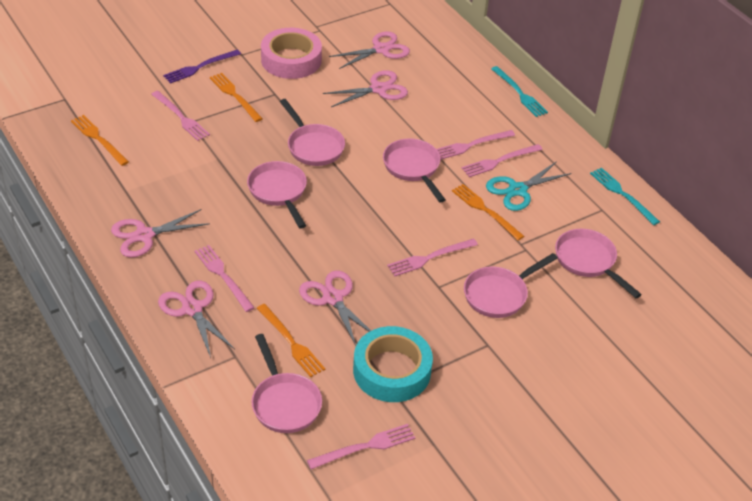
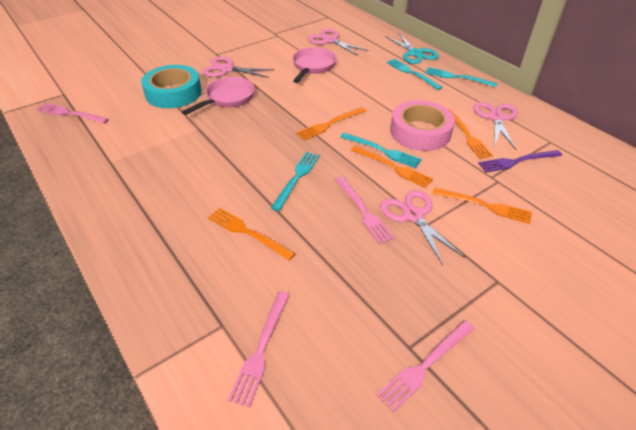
orange fork: [71,115,129,166] [210,73,263,122] [257,304,325,377] [452,184,524,240] = 4 -> [208,208,296,261] [296,107,366,140] [351,146,433,188] [432,187,532,224] [448,109,493,159] = 5
pink fork: [151,91,210,141] [195,245,255,312] [307,424,415,469] [387,239,478,276] [437,130,515,160] [462,144,543,177] = 6 -> [36,103,109,124] [228,291,289,407] [335,176,394,244] [377,320,474,412] = 4
pink pan: [247,161,307,228] [252,334,322,433] [280,99,345,166] [383,138,446,203] [464,253,558,318] [555,229,642,298] = 6 -> [182,77,255,115] [292,47,337,83] = 2
pink scissors: [111,209,210,258] [158,281,235,358] [299,271,371,346] [323,70,408,107] [329,31,410,69] = 5 -> [202,57,274,78] [308,29,368,56] [380,190,465,265] [473,102,518,150] = 4
turquoise fork: [491,66,548,117] [590,167,660,225] = 2 -> [271,152,320,211] [340,133,422,168] [386,59,443,90] [425,67,497,87] = 4

